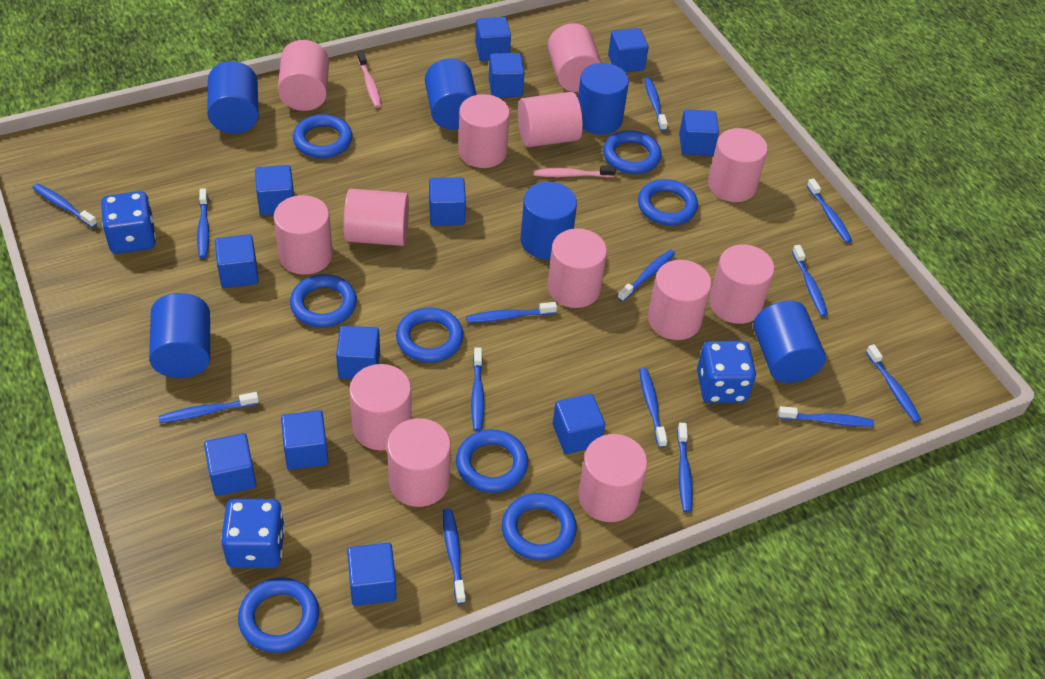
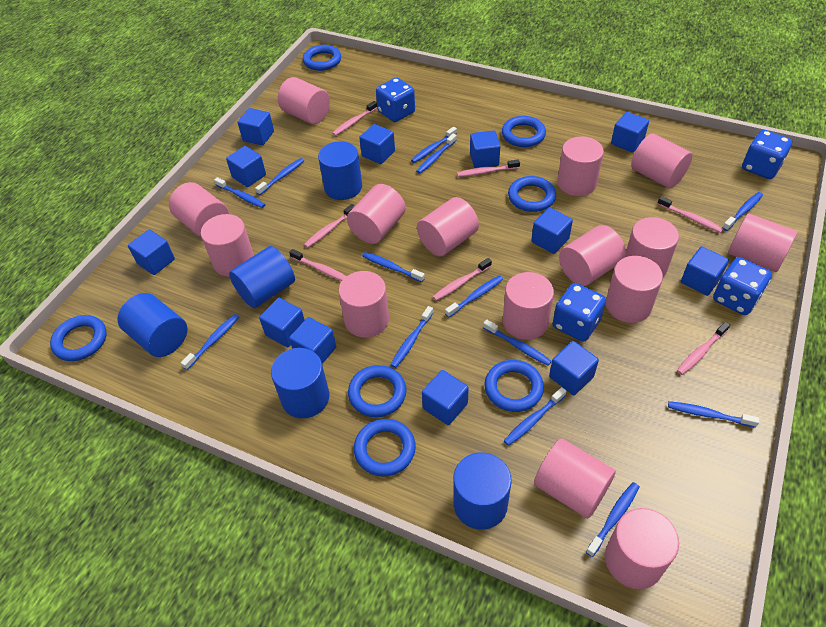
blue cylinder: [149,293,210,378] [207,61,259,134] [425,58,477,130] [520,182,577,259] [578,63,629,135] [753,301,826,383] = 6 -> [118,293,188,357] [229,246,295,308] [271,348,329,418] [318,141,362,200] [453,452,512,530] = 5
blue dice: [101,191,156,254] [221,499,285,568] [697,341,756,403] = 3 -> [376,77,415,122] [553,283,606,342] [713,257,772,315] [742,130,792,179] = 4
blue ring: [238,578,319,653] [290,274,357,328] [293,114,353,158] [396,308,464,363] [456,429,528,493] [502,493,577,561] [603,130,661,174] [638,179,698,226] = 8 -> [50,315,107,361] [303,45,341,71] [348,365,407,417] [354,419,416,476] [484,360,544,412] [502,116,546,147] [508,176,556,212] = 7
blue toothbrush: [32,183,97,228] [158,392,259,423] [197,188,209,258] [443,509,466,604] [466,302,557,323] [471,347,484,431] [617,249,675,302] [639,368,668,448] [645,77,668,131] [677,423,693,513] [778,406,874,427] [792,245,828,317] [807,178,852,243] [866,344,921,423] = 14 -> [181,314,239,370] [214,177,266,208] [255,158,305,195] [362,252,425,282] [391,306,433,368] [411,127,457,163] [416,134,457,174] [445,275,503,318] [483,320,552,366] [504,387,566,446] [586,482,640,557] [668,401,759,428] [722,192,763,231] = 13
pink cylinder: [274,195,333,275] [278,40,329,111] [344,189,409,246] [349,364,412,450] [387,418,451,507] [458,94,510,168] [518,92,583,147] [547,23,602,92] [548,228,607,308] [578,434,647,522] [648,260,712,340] [708,128,768,202] [709,244,774,324] = 13 -> [169,182,229,237] [201,214,254,277] [278,77,330,124] [338,271,389,338] [347,184,406,244] [417,197,479,256] [503,272,554,340] [534,438,616,519] [557,136,604,196] [559,225,626,286] [605,508,679,589] [606,256,663,323] [625,217,679,277] [631,133,692,188] [728,214,797,272] = 15
pink toothbrush: [358,51,382,108] [533,166,616,177] = 2 -> [289,249,347,281] [304,204,355,248] [332,101,377,136] [433,258,492,301] [457,159,520,177] [657,196,723,233] [677,322,730,375] = 7

